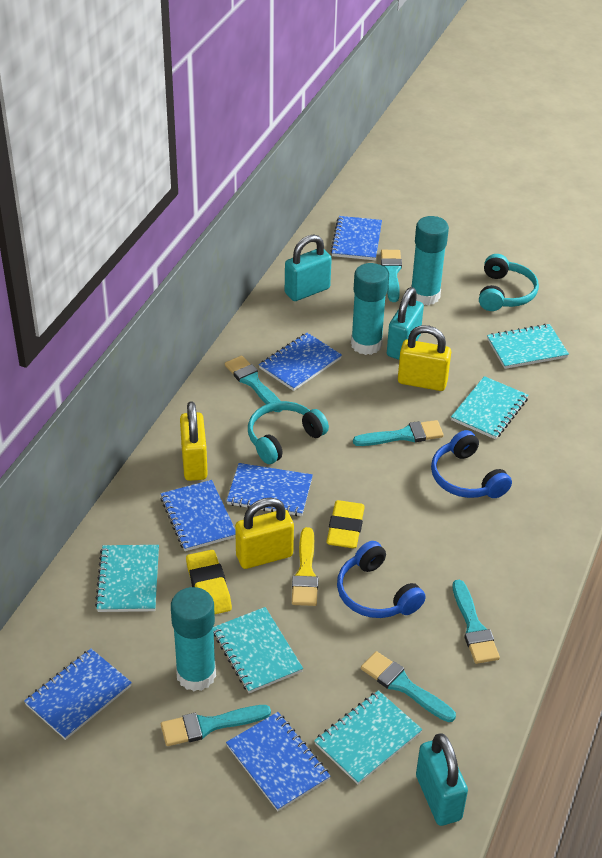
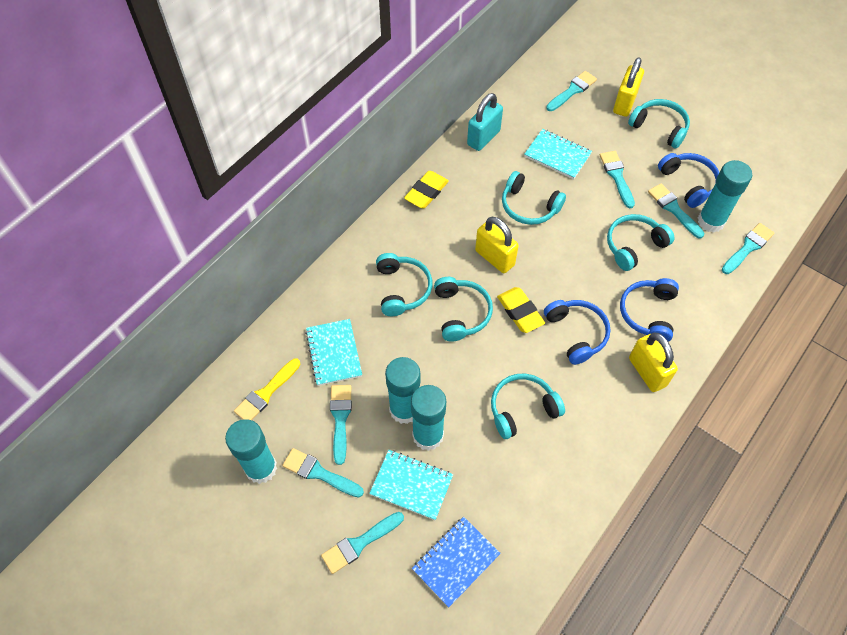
blue headphones: [337,541,426,618] [431,430,512,498] = 2 -> [544,300,611,365] [620,278,679,342] [658,153,719,208] = 3
blue notebook: [24,649,132,740] [160,480,236,551] [226,712,331,811] [227,463,313,516] [259,333,342,391] [331,216,382,260] = 6 -> [412,517,501,607] = 1
turquoise brush: [161,705,271,746] [225,356,283,412] [353,420,444,446] [361,651,456,722] [381,250,402,302] [452,580,500,664] = 6 -> [282,448,364,498] [321,512,404,574] [330,385,352,465] [546,71,597,111] [600,151,635,208] [648,183,704,239] [722,223,774,274] = 7
turquoise glue stick: [171,587,216,691] [351,263,388,355] [411,216,449,305] = 3 -> [225,419,277,484] [385,357,421,424] [411,385,446,451] [698,160,752,233] = 4
turquoise headphones: [248,401,329,464] [479,254,539,311] = 2 -> [376,253,432,316] [434,277,493,342] [491,374,565,439] [502,171,566,225] [607,214,674,271] [628,99,690,148] = 6
turquoise notebook: [95,545,159,612] [213,607,303,693] [314,690,422,784] [451,376,528,439] [487,324,569,369] = 5 -> [305,319,362,386] [369,450,453,520] [524,129,592,179] = 3
turquoise padlock: [285,235,332,301] [387,287,424,360] [416,733,468,826] = 3 -> [467,93,503,151] = 1

